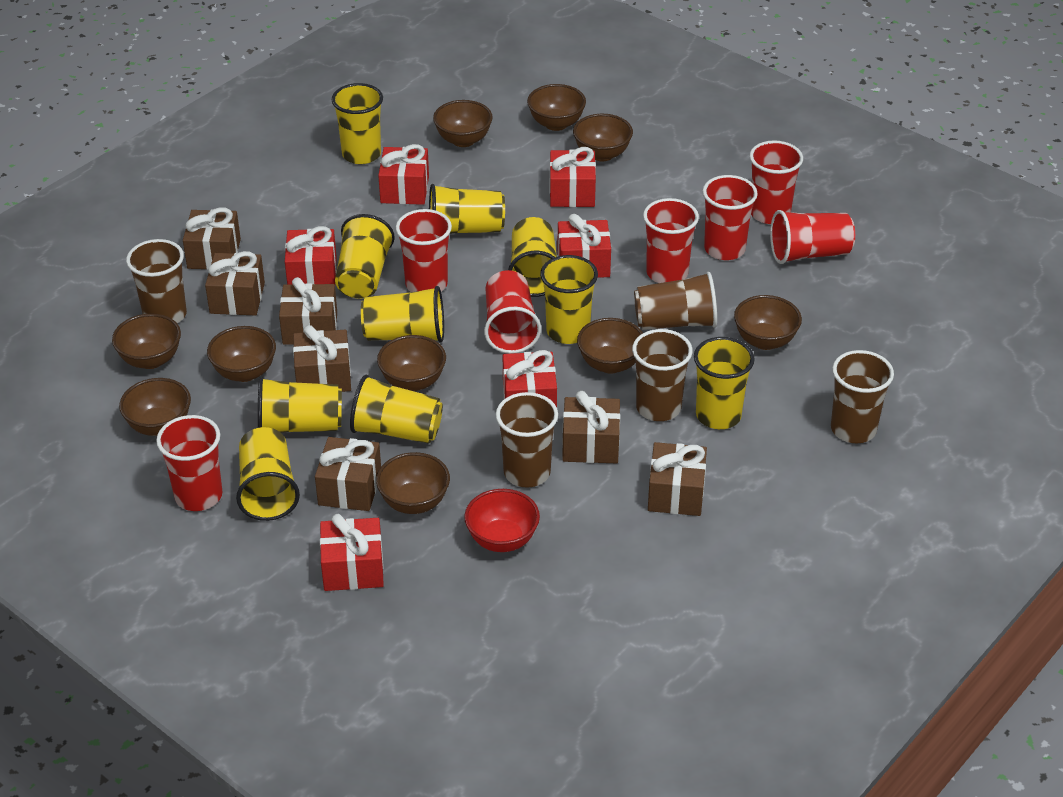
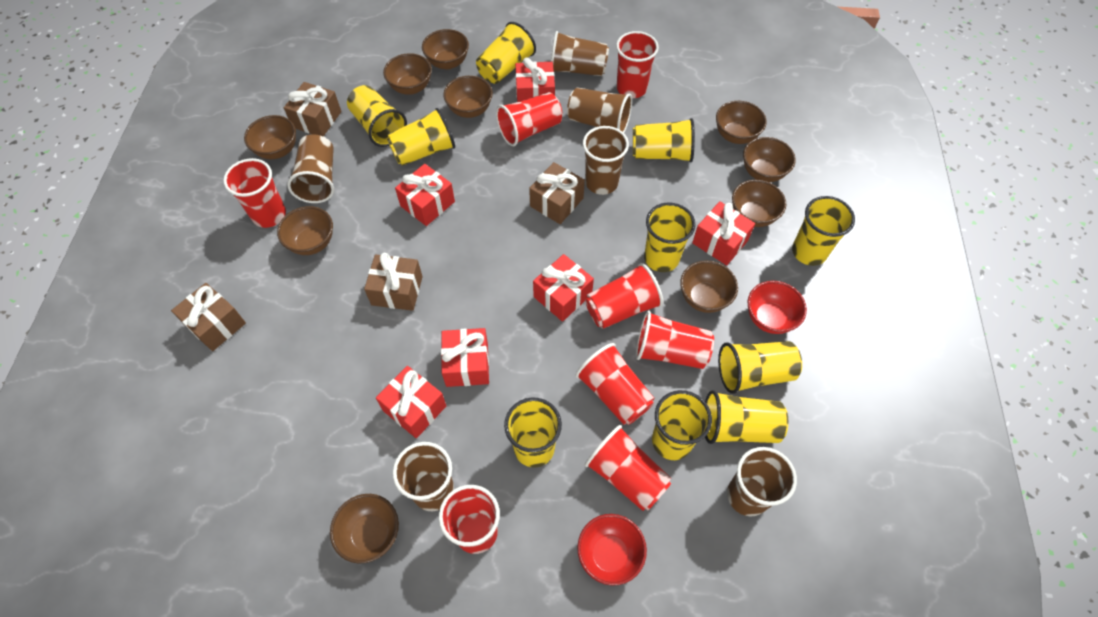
brown cup: [126,239,187,323] [496,392,558,488] [632,329,693,421] [634,272,717,330] [831,350,894,443] = 5 -> [287,134,334,203] [393,442,454,511] [551,31,609,76] [567,87,632,133] [583,126,629,195] [727,447,797,517] = 6
brown gift: [183,207,241,270] [205,251,265,316] [279,277,337,345] [293,325,351,392] [315,437,381,511] [562,391,620,463] [648,442,707,516] = 7 -> [171,283,246,351] [284,82,342,137] [364,253,423,311] [529,162,585,224] = 4
red bowl: [464,489,540,552] = 1 -> [577,514,647,586] [748,281,807,334] = 2
red cup: [156,415,222,511] [396,209,452,292] [484,270,541,354] [643,198,699,283] [703,175,758,260] [750,140,803,224] [770,210,855,264] = 7 -> [223,158,286,228] [439,485,500,554] [496,92,563,146] [575,343,655,425] [585,263,663,329] [585,425,671,511] [616,31,659,98] [636,311,714,369] = 8

